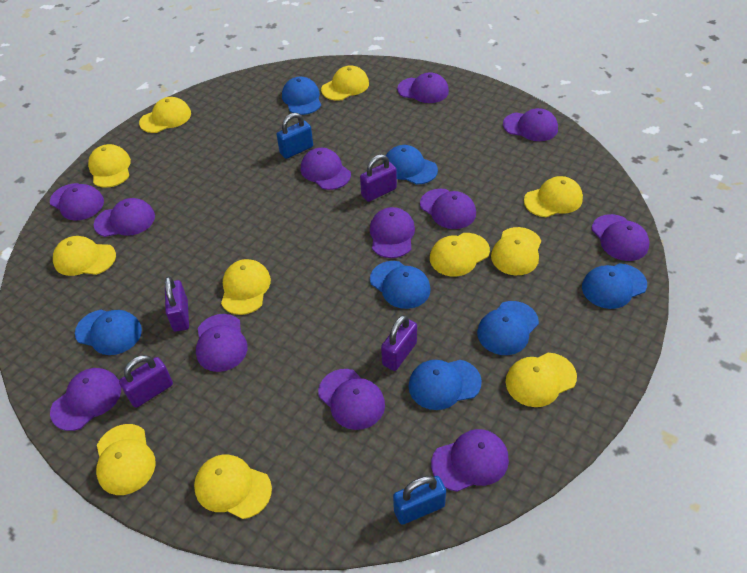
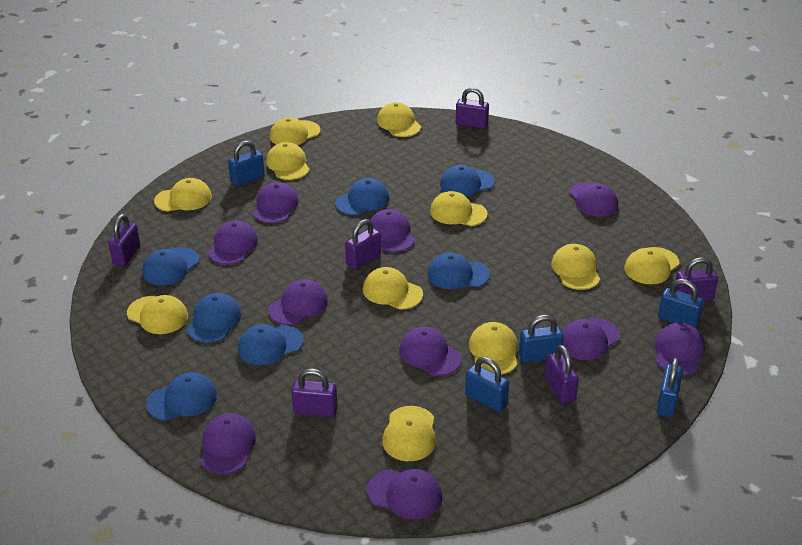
blue padlock: [277,113,313,159] [393,476,446,525] = 2 -> [228,141,265,186] [465,357,509,412] [519,315,564,363] [657,358,683,418] [658,279,704,328] = 5
purple cap: [50,183,104,221] [50,368,121,431] [94,198,155,237] [196,314,248,372] [301,148,351,190] [318,369,385,430] [370,207,415,258] [397,72,449,103] [420,189,476,229] [431,429,509,492] [503,108,558,141] [592,214,649,261] = 12 -> [200,413,256,474] [208,220,258,264] [253,182,299,223] [268,279,328,325] [367,469,442,519] [370,209,415,252] [399,327,462,376] [562,318,620,360] [569,182,618,216] [655,322,705,375] = 10
purple padlock: [119,355,173,408] [165,276,189,332] [360,154,397,202] [381,315,417,371] = 4 -> [108,214,140,266] [291,369,338,417] [345,219,381,270] [456,88,489,129] [545,345,579,404] [676,257,718,301] = 6

